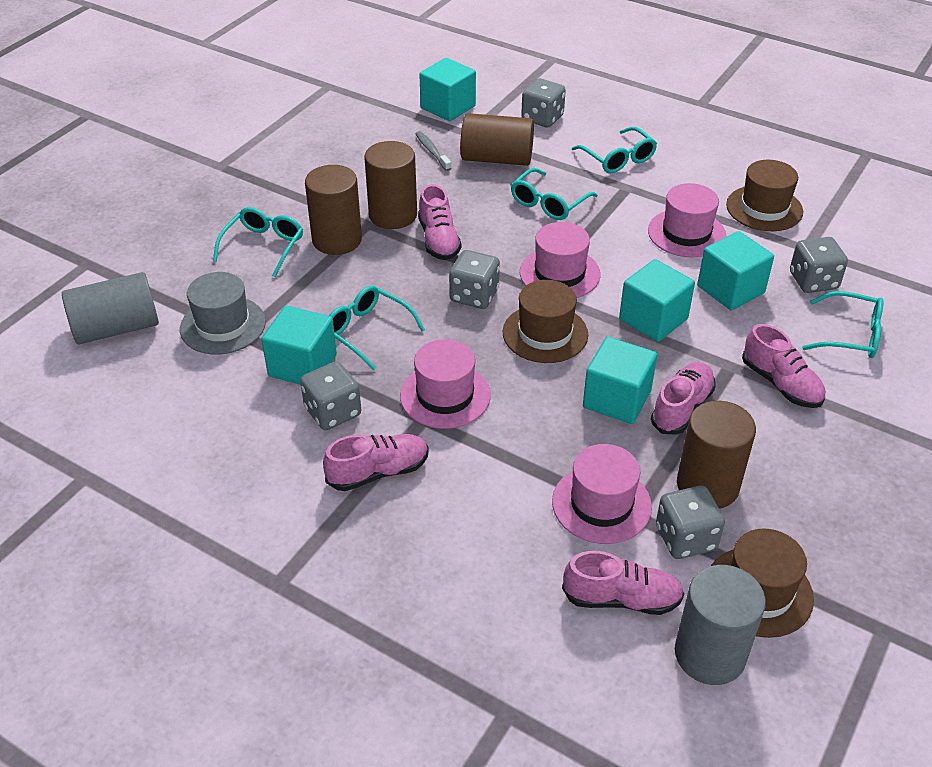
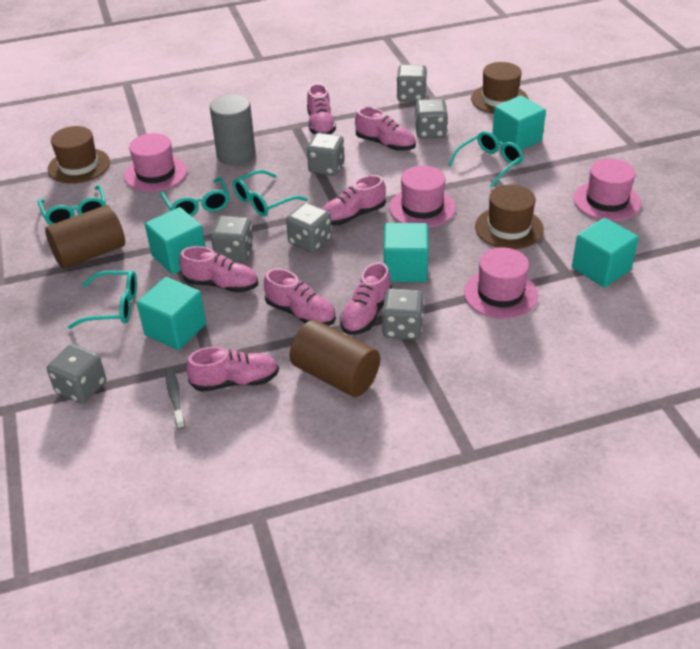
brown cylinder: [305,165,362,255] [364,141,417,229] [460,113,534,166] [677,401,756,509] = 4 -> [45,205,125,269] [289,320,380,397] = 2
grey cylinder: [62,272,159,344] [675,565,766,685] = 2 -> [210,95,256,166] = 1
grey dice: [300,361,361,430] [449,250,500,309] [521,78,566,127] [656,486,725,559] [790,237,848,293] = 5 -> [47,344,106,404] [211,216,254,262] [286,203,332,253] [307,133,345,176] [382,289,424,340] [397,65,427,102] [415,99,448,139] = 7
grey hat: [180,272,266,354] = 1 -> none = 0
pink shoe: [323,434,429,491] [418,184,461,260] [562,551,684,615] [651,362,715,435] [742,324,825,408] = 5 -> [179,246,258,293] [186,347,279,392] [264,268,336,326] [307,83,336,135] [322,175,386,226] [340,262,392,335] [355,107,416,151] = 7

